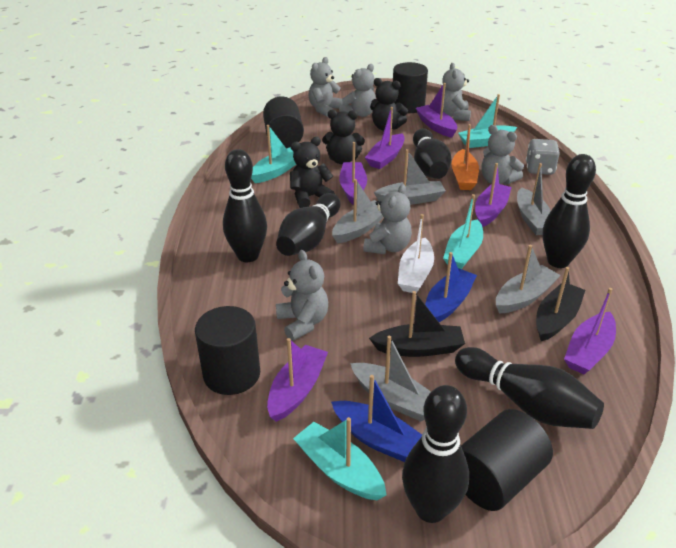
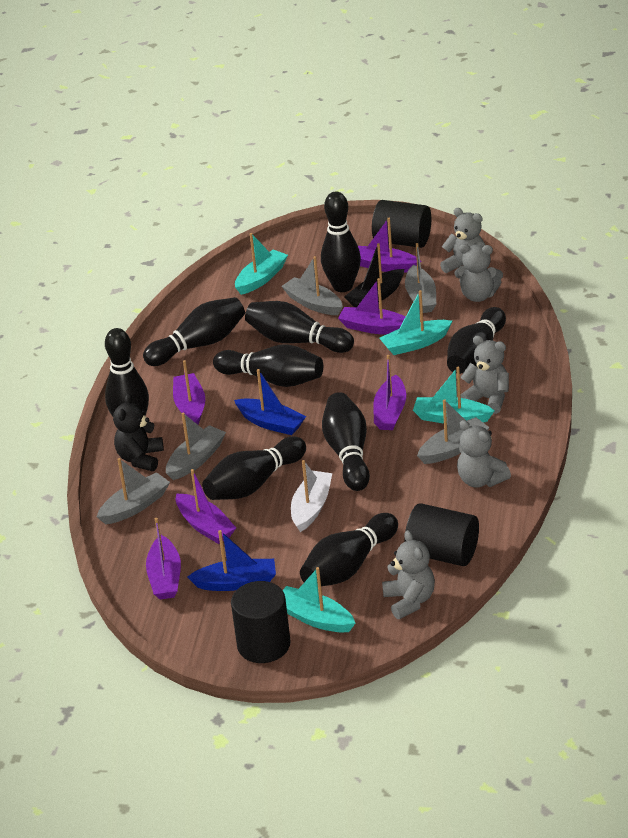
black boat: [369,291,465,357] [536,267,585,341] = 2 -> [344,243,404,307] = 1
black bowling pin: [223,149,267,262] [276,193,340,256] [402,385,469,523] [413,128,451,179] [455,347,604,429] [543,154,596,268] = 6 -> [105,328,149,416] [143,297,245,366] [202,436,306,500] [213,344,323,387] [245,301,354,353] [300,513,398,586] [321,192,361,292] [322,392,370,491] [447,307,506,374] = 9
black cylinder: [195,306,260,395] [263,96,304,148] [393,62,428,113] [461,409,553,511] = 4 -> [231,581,291,663] [372,200,431,248] [405,503,479,566] = 3
black teddy bear: [290,137,335,208] [322,110,365,164] [370,78,408,131] = 3 -> [113,393,164,471] = 1
grey dice: [526,139,560,175] = 1 -> none = 0
grey teddy bear: [276,250,328,341] [308,57,344,117] [339,64,376,117] [363,184,412,254] [442,63,471,121] [481,125,524,185] = 6 -> [382,530,435,619] [440,208,485,273] [455,244,503,302] [457,420,511,488] [460,336,509,414] = 5
orange boat: [451,124,479,190] = 1 -> none = 0

